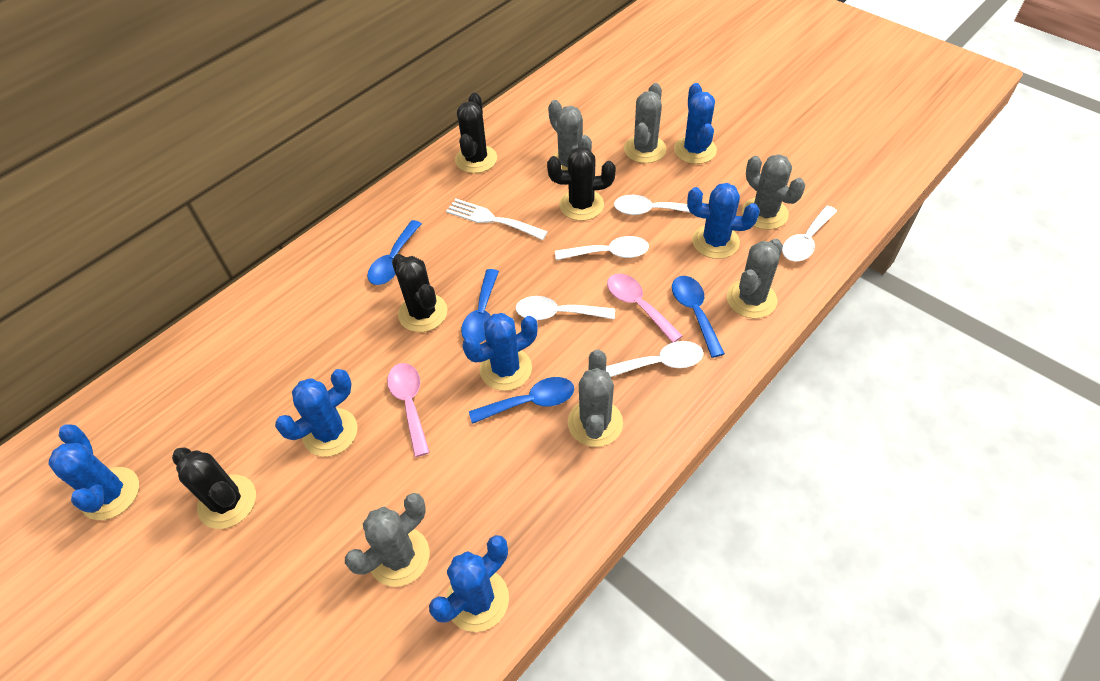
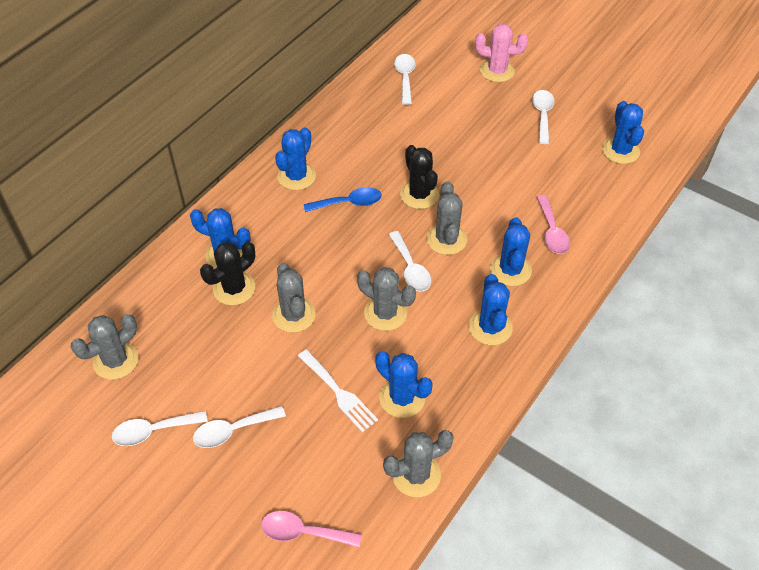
black cactus: [172,447,256,529] [392,254,447,332] [455,93,497,173] [547,146,616,221] = 4 -> [200,241,255,305] [400,145,439,209] = 2
blue spoon: [367,220,422,285] [461,269,499,343] [469,377,574,424] [672,276,725,358] = 4 -> [304,187,382,212] = 1
grey cactus: [345,493,430,587] [548,100,592,170] [568,349,623,447] [624,83,667,163] [727,239,783,318] [742,154,805,230] = 6 -> [71,314,138,380] [272,263,316,333] [357,267,416,331] [383,430,454,497] [427,181,467,255] = 5
pink cactus: none = 0 -> [475,24,528,82] = 1

